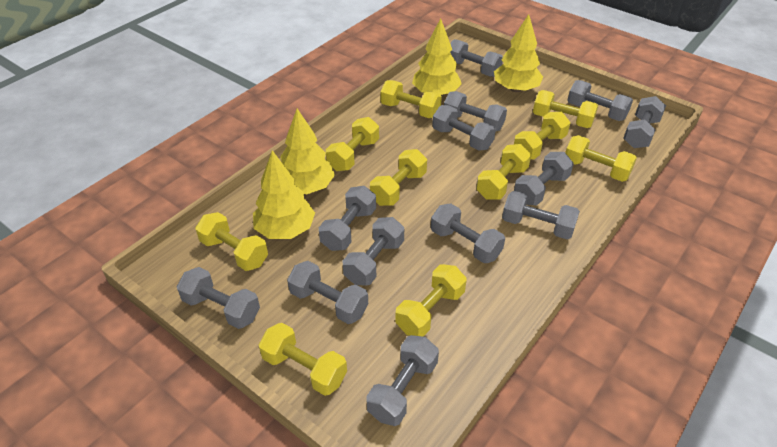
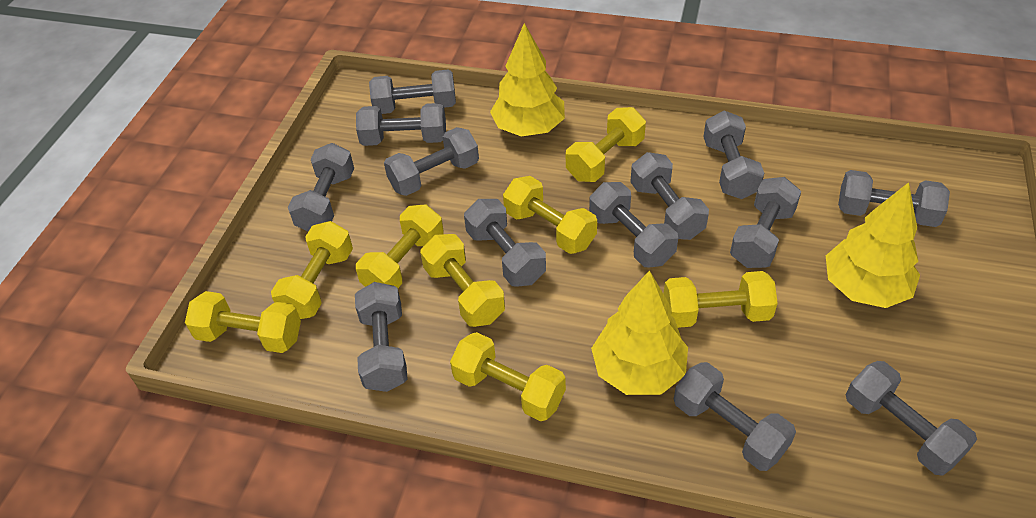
yellow dumbbell: [195,212,268,271] [259,323,347,396] [326,117,379,171] [370,149,427,206] [380,80,442,118] [395,264,466,336] [476,144,531,200] [514,112,570,159] [533,90,598,128] [565,135,637,182] = 10 -> [185,291,301,353] [271,221,353,319] [356,204,444,288] [420,234,505,327] [450,332,566,421] [503,176,597,254] [566,107,646,182] [664,271,778,328] = 8
yellow tree: [253,150,315,239] [280,108,335,194] [412,18,462,95] [494,14,543,92] = 4 -> [490,23,565,137] [591,270,688,395] [826,182,920,308] = 3

